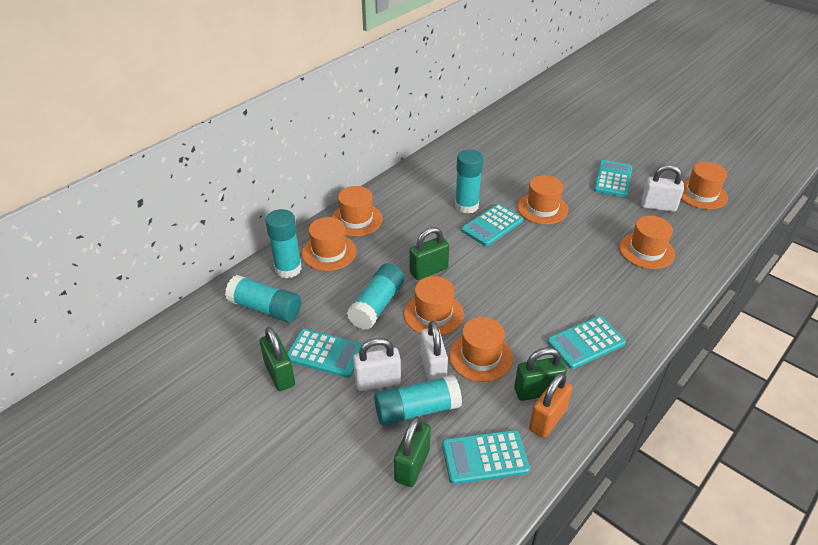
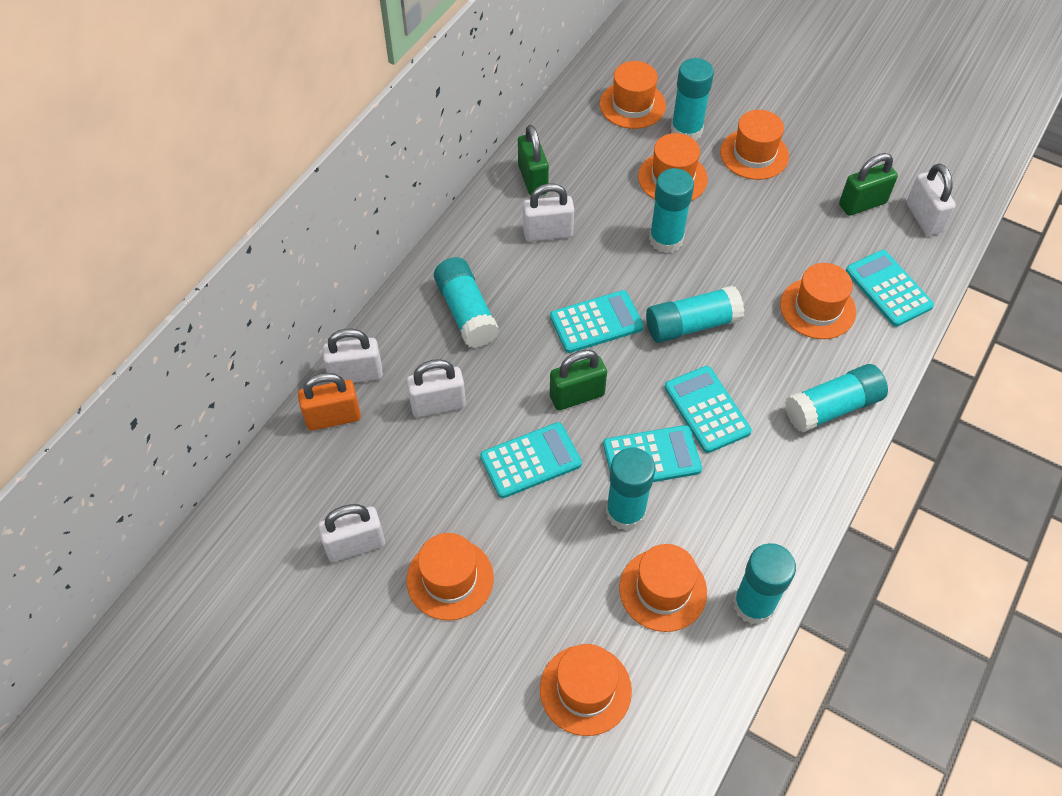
green padlock: [260,327,295,391] [394,416,431,487] [410,227,449,280] [514,347,567,401] = 4 -> [518,125,549,196] [550,350,607,410] [839,153,898,216] = 3
turquoise glue stick: [225,275,301,322] [265,209,302,278] [347,263,404,330] [374,375,462,426] [455,149,483,214] = 5 -> [434,257,499,348] [606,448,655,531] [646,285,744,343] [649,168,694,253] [671,58,714,141] [733,543,796,625] [785,364,888,432] = 7
white padlock: [353,338,401,391] [420,321,448,381] [641,165,684,212] = 3 -> [318,504,385,562] [323,329,383,383] [406,359,466,417] [523,183,574,242] [907,163,956,235] = 5

